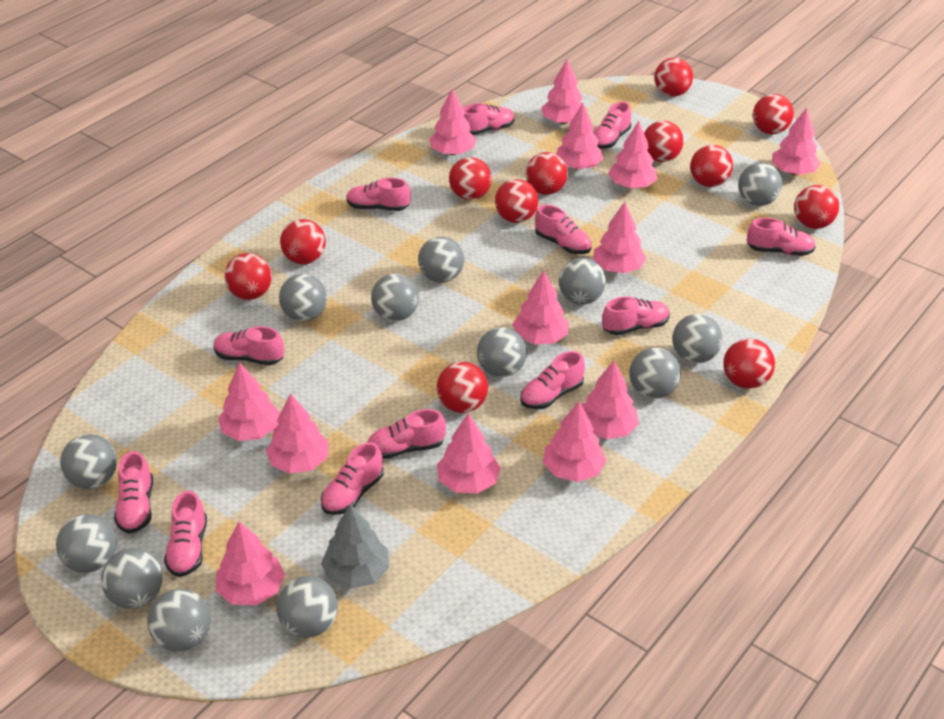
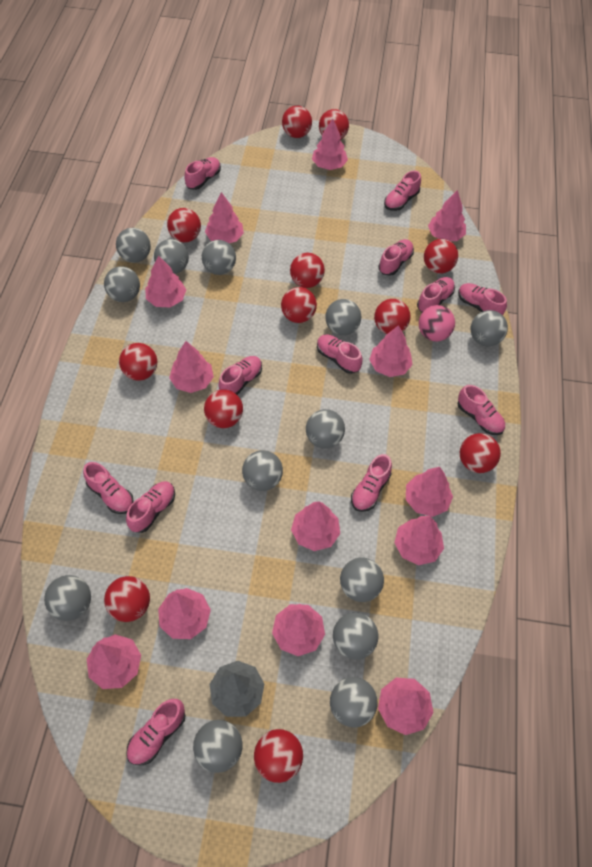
pink ball: none = 0 -> [419,305,455,341] = 1

